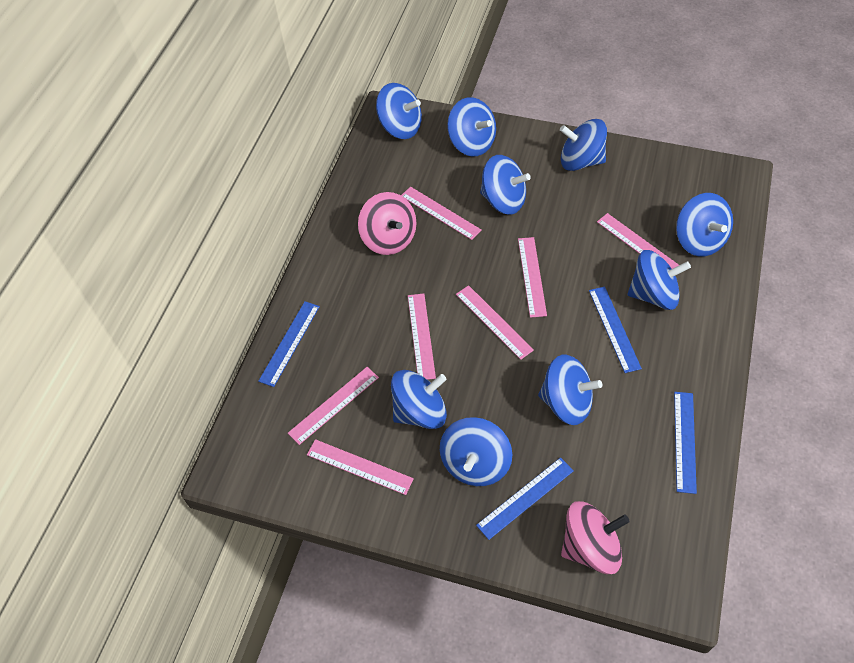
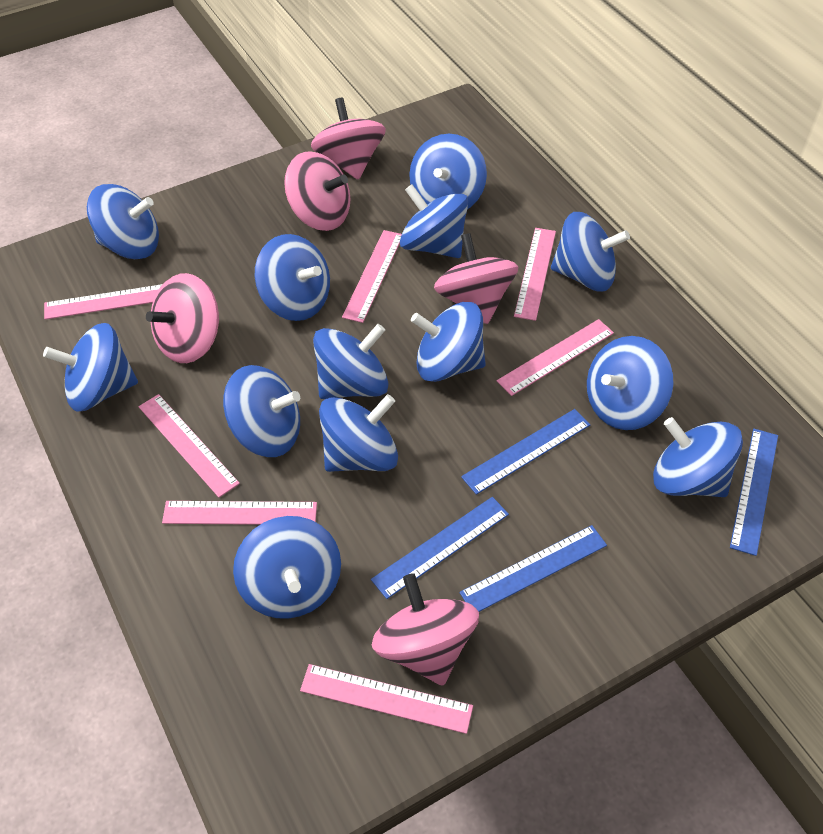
blue spinning top: [376,83,422,139] [391,370,447,429] [440,417,512,486] [447,97,496,156] [480,155,531,215] [538,355,602,425] [560,119,607,171] [628,250,691,310] [676,193,733,257] = 9 -> [43,323,138,412] [87,184,159,259] [223,365,300,457] [233,516,341,619] [255,234,330,321] [313,324,389,399] [319,394,398,472] [400,184,468,258] [409,134,487,209] [411,302,486,382] [551,212,630,292] [587,336,673,430] [653,417,743,497] = 13
pink spinning top: [358,192,416,255] [561,501,630,574] = 2 -> [146,273,219,363] [284,151,351,231] [311,98,386,180] [372,573,479,686] [434,233,518,324] = 5

